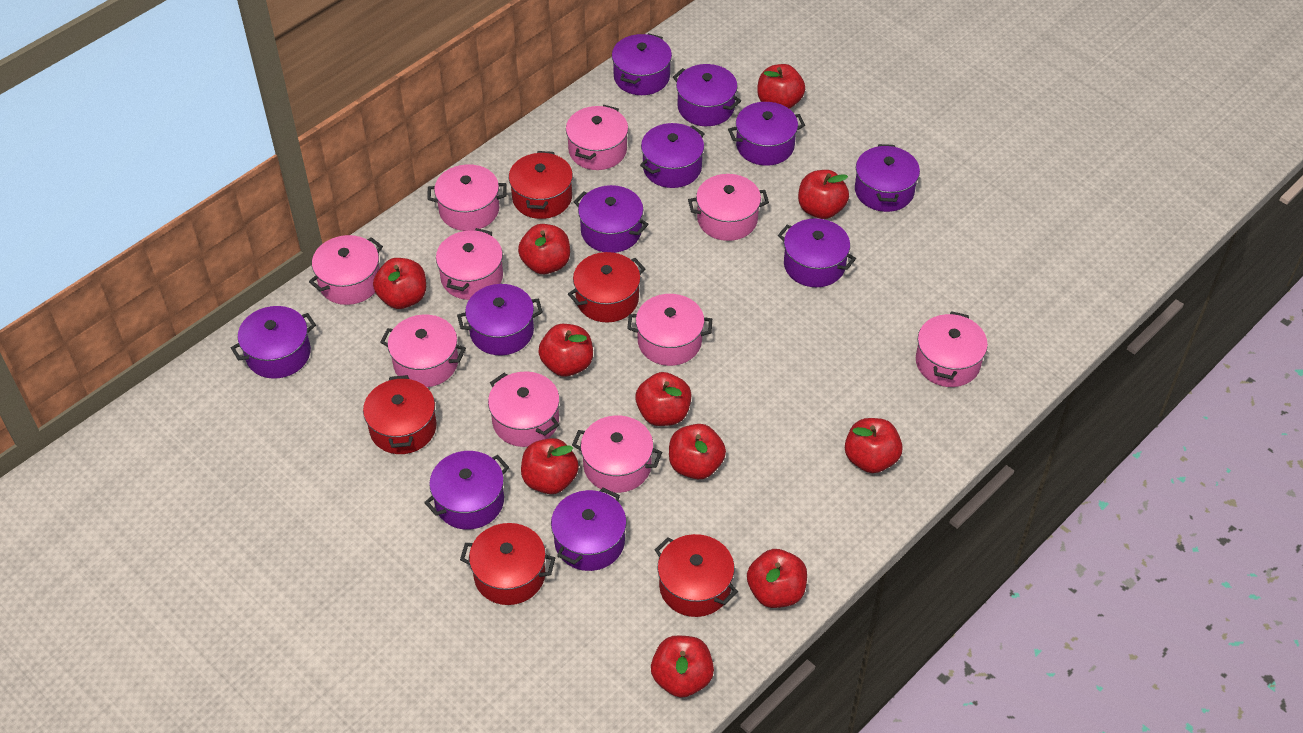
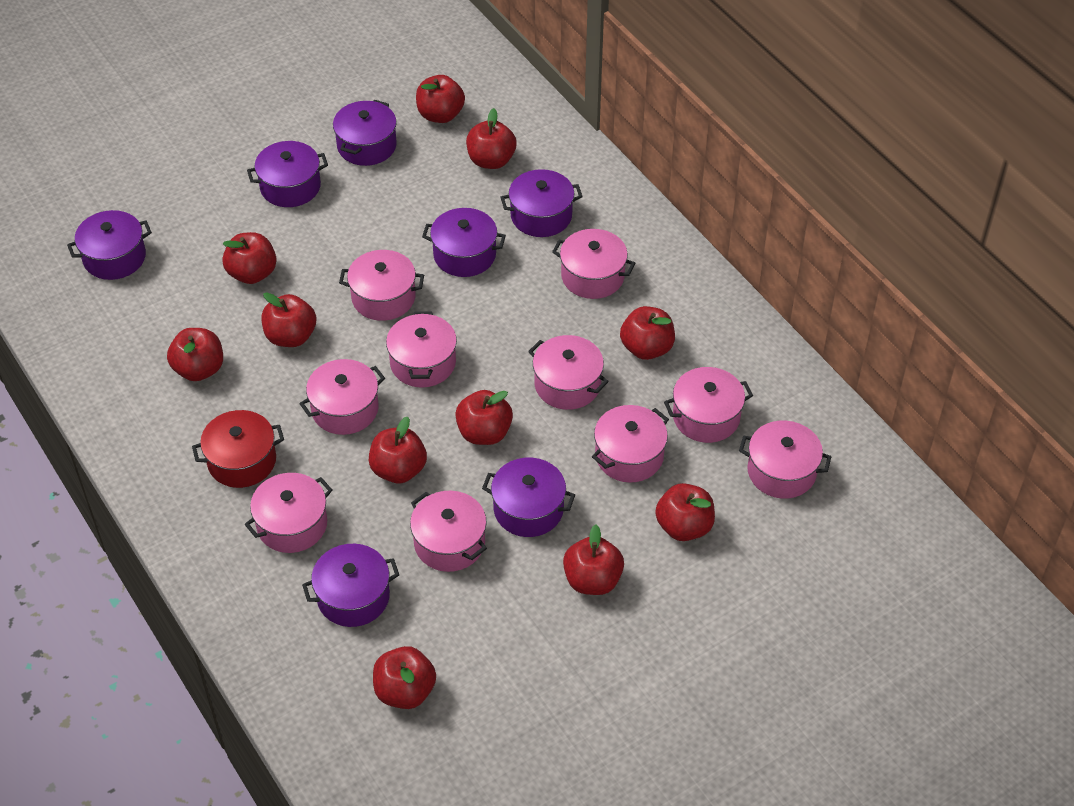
purple pot: [231,306,316,379] [424,451,509,530] [457,284,543,355] [551,488,626,571] [574,185,649,253] [612,33,672,95] [640,123,705,188] [673,64,741,126] [728,102,805,166] [778,218,856,287] [855,144,920,212] = 11 -> [67,210,152,280] [247,141,328,207] [302,544,399,627] [333,100,397,166] [422,208,506,277] [482,458,575,537] [501,169,583,237] = 7
red pot: [363,375,437,454] [460,523,555,605] [509,151,573,219] [568,252,645,322] [655,534,738,617] = 5 -> [192,410,284,488] = 1

